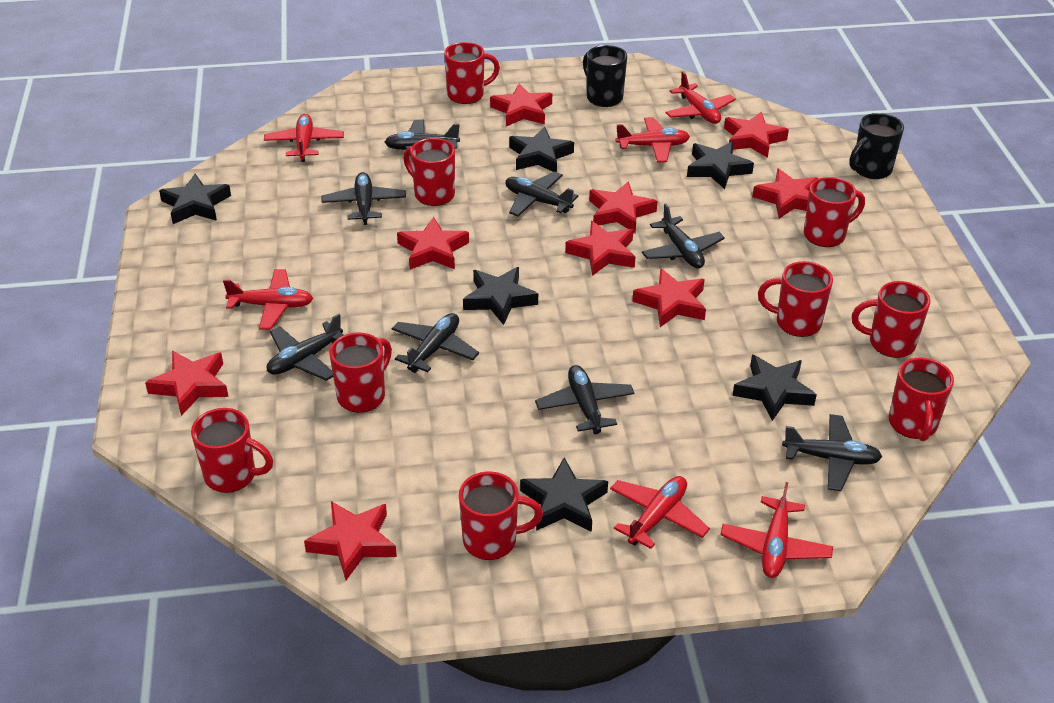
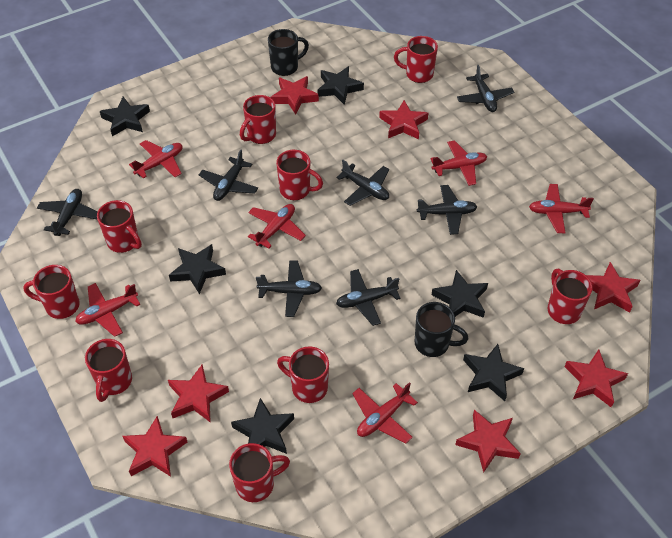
black plane: [267,314,343,381] [322,172,406,225] [385,120,460,157] [392,313,479,373] [506,172,578,217] [535,365,634,435] [642,204,725,268] [782,414,882,491] = 8 -> [37,189,97,236] [199,149,258,201] [256,260,322,317] [336,160,389,206] [336,269,401,326] [417,185,477,235] [457,65,514,112] = 7
red star: [145,351,229,416] [304,501,397,580] [397,217,469,270] [490,83,552,126] [565,221,635,276] [589,181,657,233] [632,268,706,327] [724,112,789,158] [752,168,818,219] = 9 -> [123,416,187,477] [168,365,229,423] [271,76,319,114] [379,100,428,140] [455,410,521,473] [565,350,628,407] [586,262,640,312] = 7

